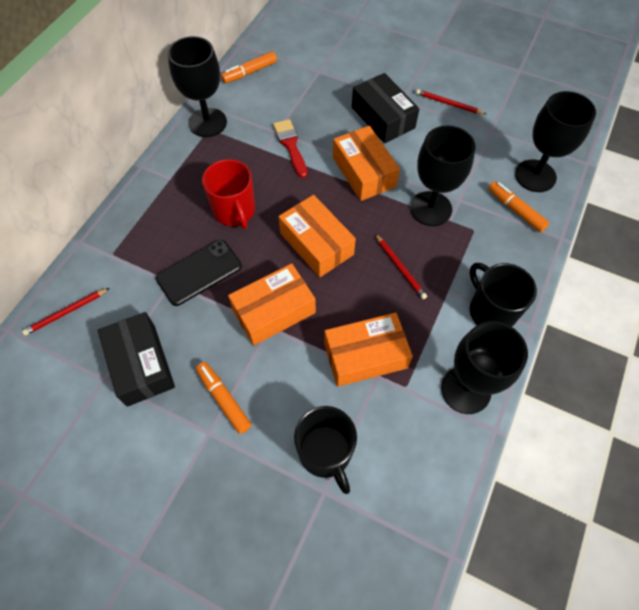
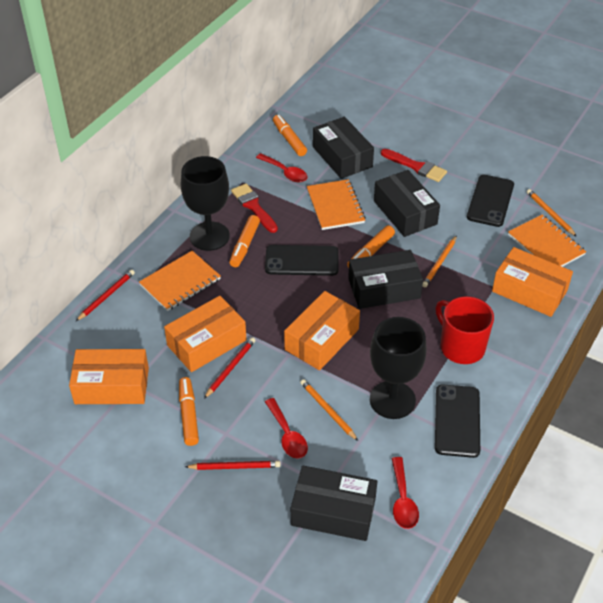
black box: [98,312,175,407] [352,73,419,143] = 2 -> [291,466,377,541] [313,117,374,179] [348,250,423,309] [374,170,440,237] = 4
black goblet: [168,36,227,137] [410,125,475,226] [441,321,528,414] [515,91,596,192] = 4 -> [181,156,230,251] [370,317,427,419] = 2
black mug: [294,406,357,494] [470,263,537,327] = 2 -> none = 0
black phone: [156,240,242,306] = 1 -> [265,245,339,276] [435,384,480,458] [467,175,514,227] = 3
orange marker: [196,362,252,434] [221,51,277,83] [489,181,549,232] = 3 -> [179,377,199,446] [229,215,260,267] [273,115,307,156] [347,225,395,268] = 4
orange notebook: none = 0 -> [139,251,221,311] [307,179,366,230] [508,215,586,267] = 3
orange pencil: none = 0 -> [300,379,358,441] [422,236,457,287] [527,189,577,237] = 3
red brush: [273,119,307,178] = 1 -> [231,184,278,233] [381,149,447,182] = 2
red spoon: none = 0 -> [256,153,308,182] [265,398,308,459] [391,457,419,529] = 3

